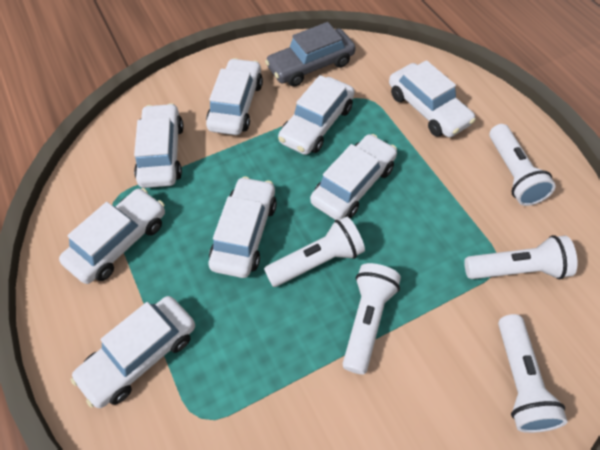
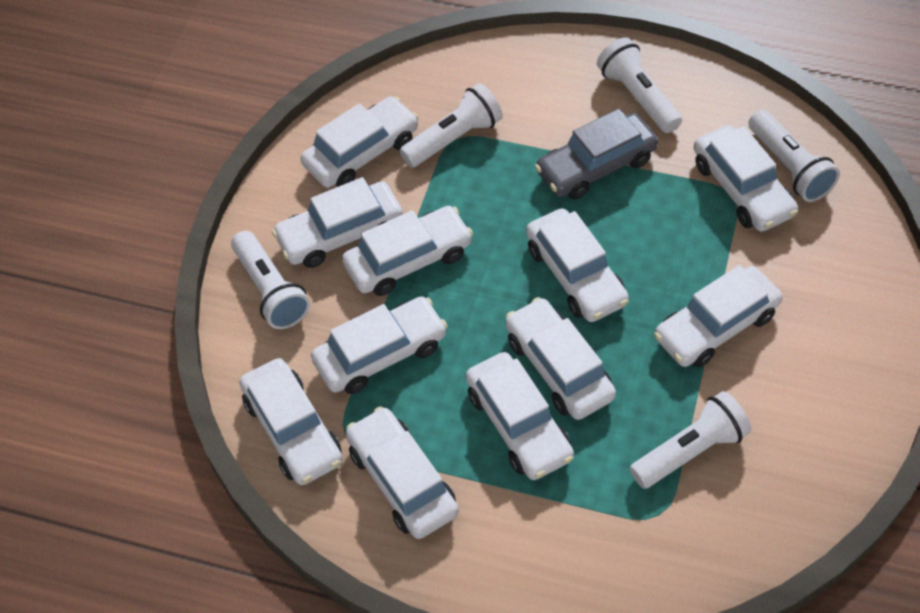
white car: [59,188,165,284] [70,296,195,408] [134,103,184,188] [206,58,263,135] [209,176,277,278] [278,75,355,155] [310,134,397,220] [389,60,476,137] = 8 -> [240,358,343,485] [272,177,403,268] [301,96,419,188] [311,296,448,394] [342,206,473,296] [346,407,459,539] [466,352,574,480] [505,297,616,420] [526,208,629,322] [654,265,782,368] [694,125,798,232] = 11

